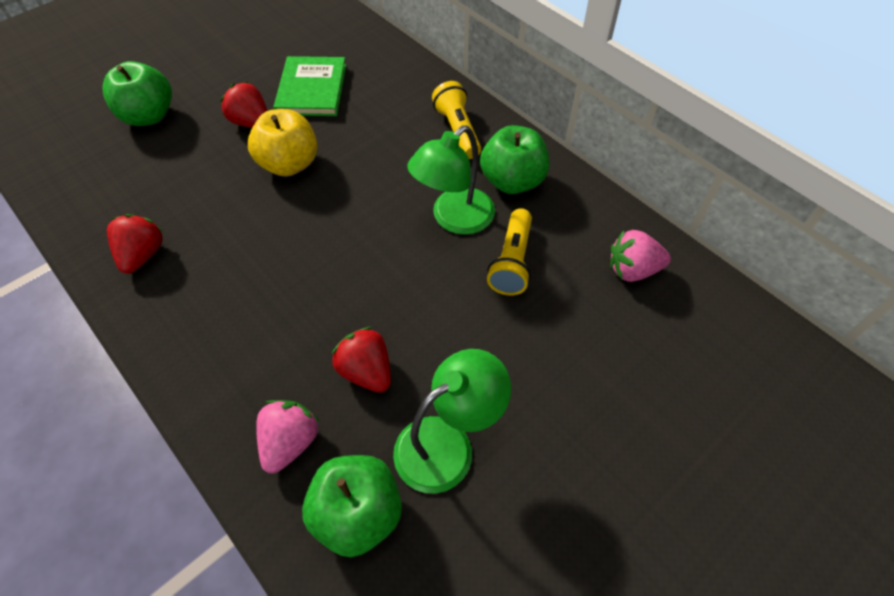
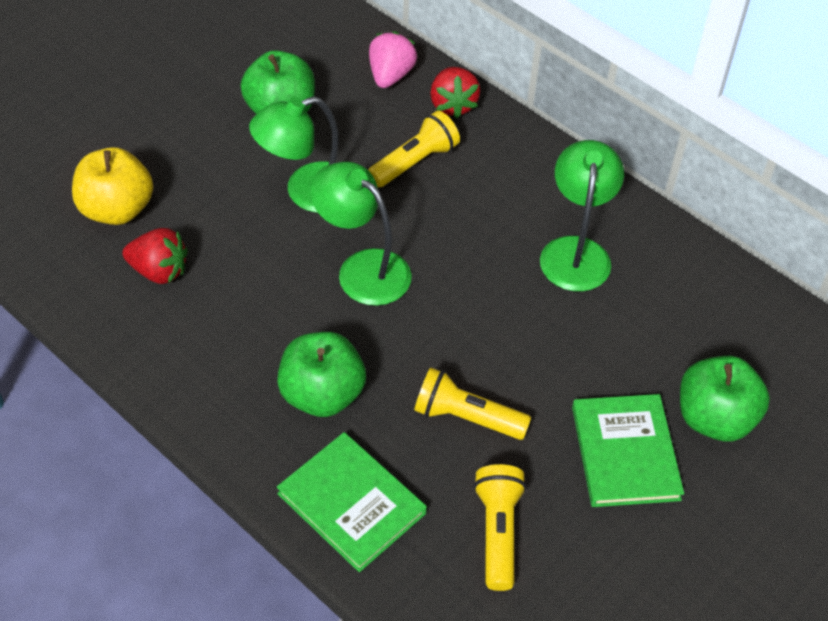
green book: [273,56,346,116] = 1 -> [277,432,427,572] [572,394,684,507] = 2
green lamp: [393,349,511,494] [407,126,495,235] = 2 -> [249,97,338,213] [311,161,412,306] [540,140,624,291] = 3
pink strawberry: [256,400,320,474] [610,230,671,282] = 2 -> [369,31,417,88] = 1
red strawberry: [107,214,164,274] [220,82,267,128] [332,327,391,393] = 3 -> [122,228,188,284] [430,67,480,118] = 2
yellow flashlight: [432,81,481,159] [487,208,532,296] = 2 -> [368,111,460,187] [414,367,531,440] [473,464,526,591] = 3

